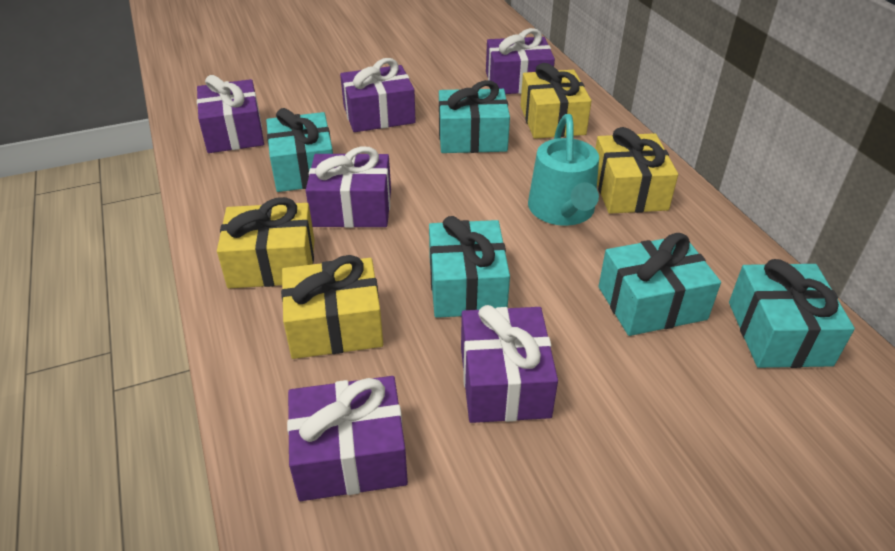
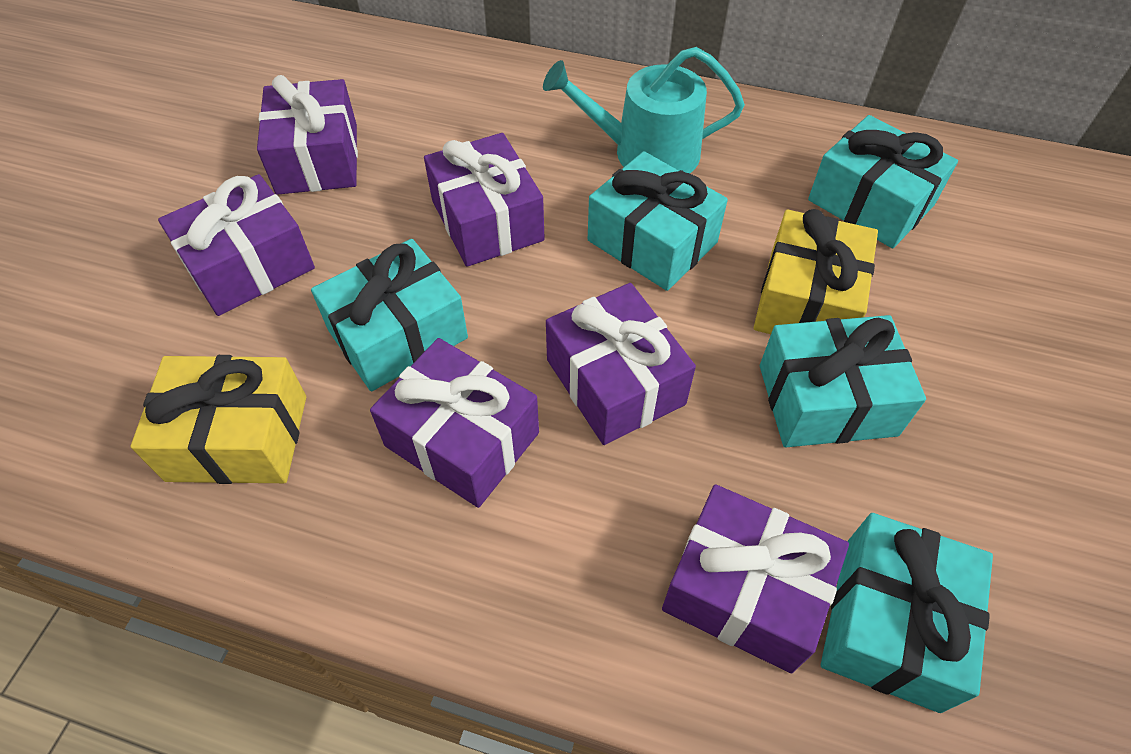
yellow gift: [217,197,315,288] [281,255,383,359] [520,63,591,139] [595,127,678,214] = 4 -> [131,355,306,484] [754,209,878,334] = 2

